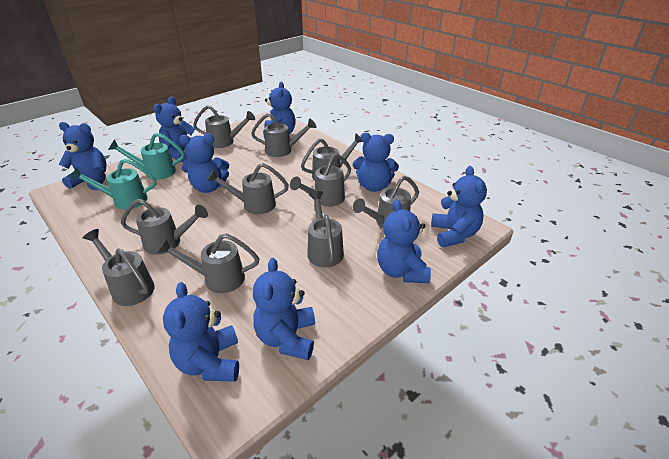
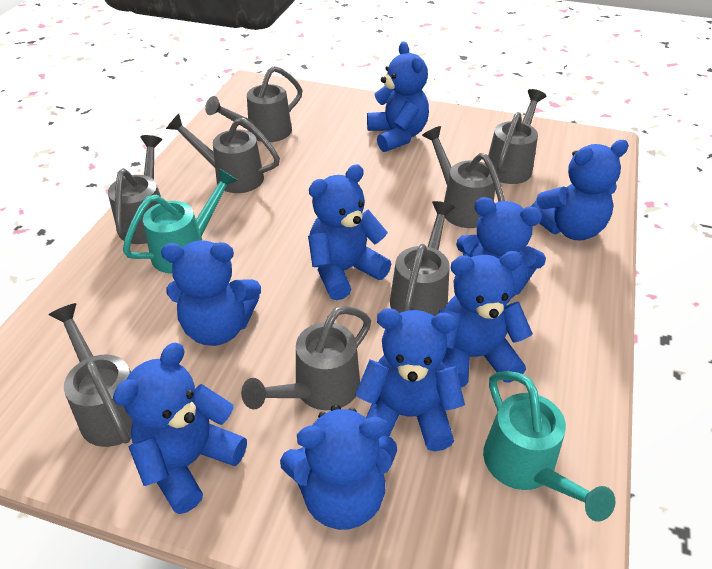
grey watering can: [83,229,155,306] [121,199,208,255] [157,233,260,293] [193,105,255,148] [207,163,289,214] [251,113,316,157] [290,154,351,206] [301,133,362,181] [307,191,344,267] [353,176,419,229] = 10 -> [49,303,133,447] [108,135,162,244] [166,114,280,193] [205,66,302,142] [241,306,371,410] [390,201,455,316] [422,126,505,228] [488,89,546,184] = 8

